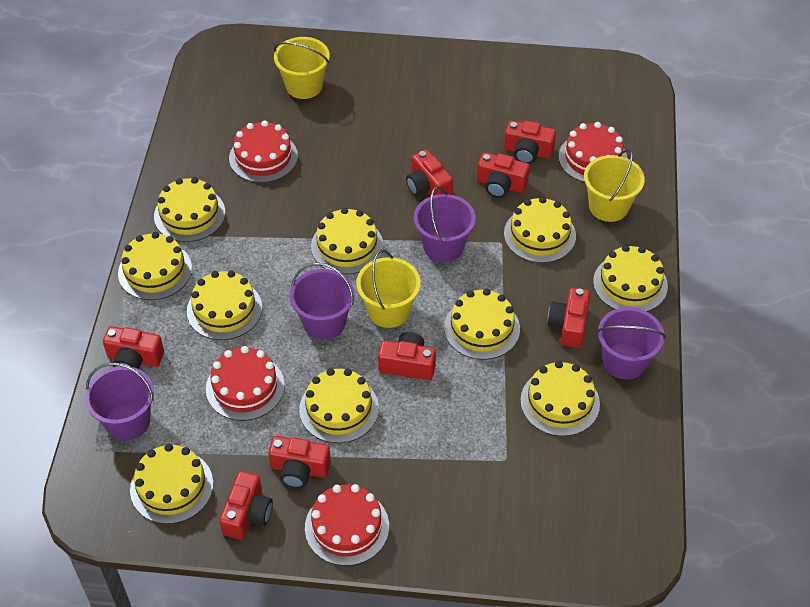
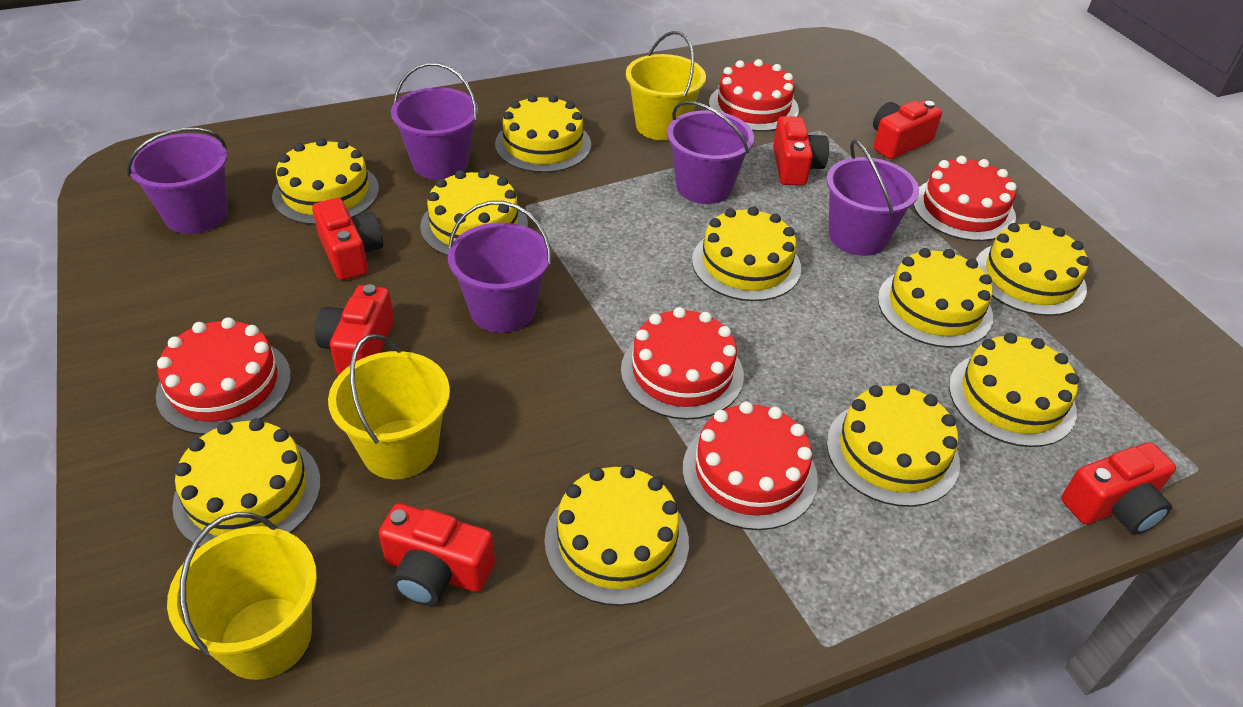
purple bucket: [85,363,154,441] [290,263,355,340] [414,186,476,262] [597,307,666,380] = 4 -> [127,127,228,234] [391,63,478,180] [448,201,552,333] [667,101,754,204] [826,140,919,256] = 5
red cake: [206,346,285,421] [229,120,298,183] [305,484,389,566] [558,122,627,183] = 4 -> [156,317,291,435] [621,307,744,420] [683,402,818,530] [709,59,799,132] [913,156,1016,241] = 5
red camera: [103,326,164,369] [219,471,273,540] [268,436,331,488] [378,332,436,380] [406,150,453,196] [477,152,530,198] [504,120,556,164] [547,288,590,348] = 8 -> [312,198,383,280] [315,284,394,375] [379,503,495,606] [773,116,829,186] [873,101,942,159] [1061,442,1176,535] = 6

